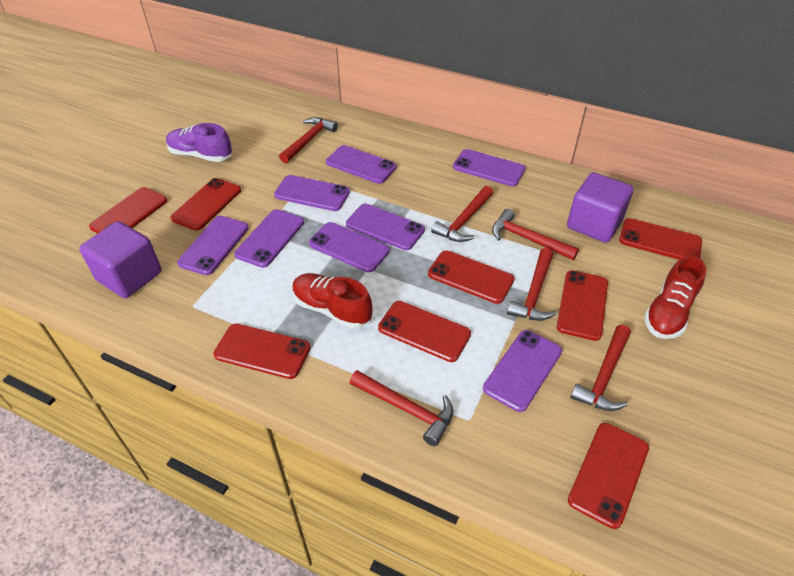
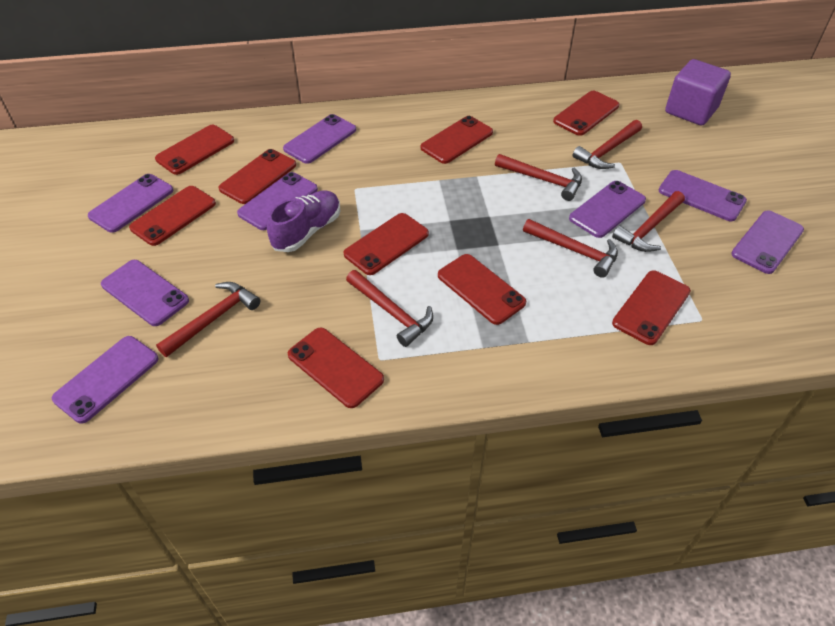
purple cube: [79,221,161,298] [567,172,633,243] = 2 -> [665,59,731,125] = 1
red phone: [89,187,167,234] [170,178,241,231] [213,324,311,379] [378,301,471,362] [428,250,515,304] [557,270,608,341] [568,423,649,529] [619,218,702,260] = 8 -> [129,186,216,246] [155,125,234,175] [219,149,296,204] [288,327,384,408] [344,213,429,275] [420,116,493,164] [438,254,526,325] [553,91,619,136] [612,270,691,345] = 9
red shoe: [292,273,373,329] [644,255,706,339] = 2 -> none = 0

